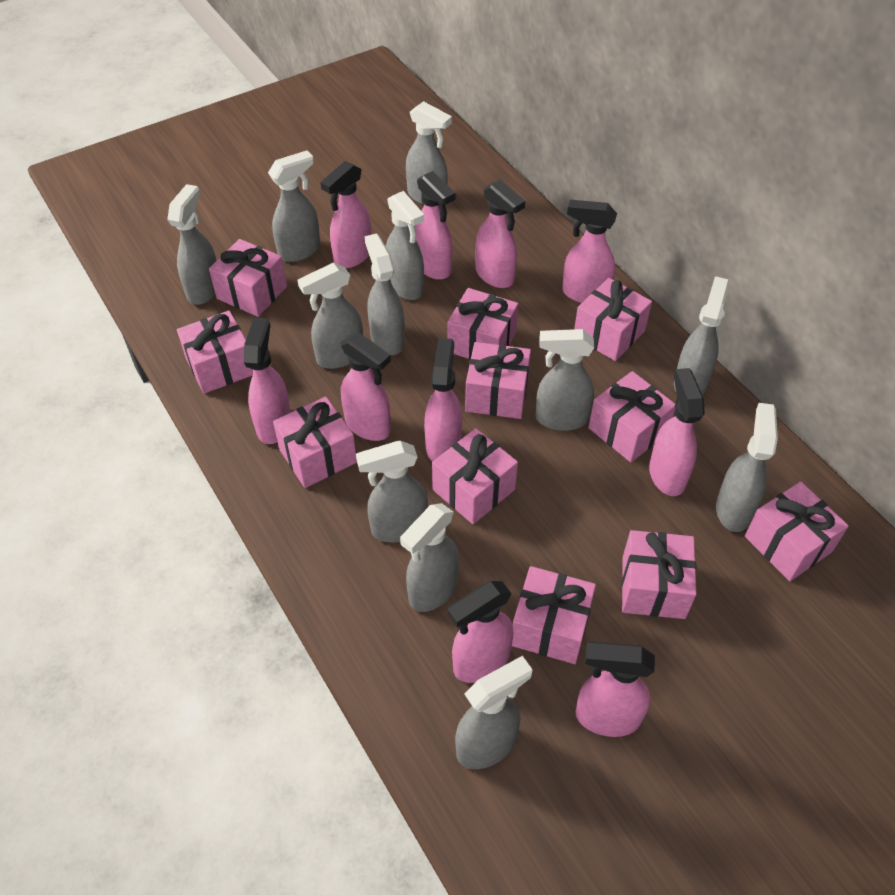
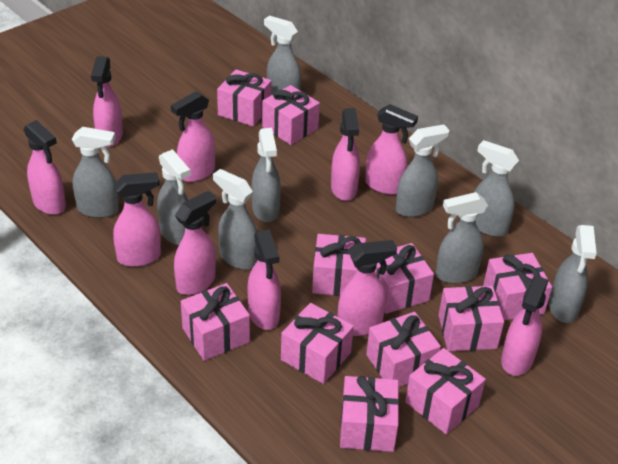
grey spray bottle: [167,184,217,305] [268,151,320,262] [298,262,363,369] [356,440,428,543] [365,233,405,355] [386,191,424,300] [400,503,459,612] [406,101,452,205] [455,656,533,769] [535,329,594,431] [674,276,729,395] [716,403,778,532] = 12 -> [72,127,119,218] [157,149,191,245] [213,169,257,270] [252,128,281,222] [264,15,301,95] [396,124,449,217] [435,192,488,284] [474,140,519,237] [549,225,597,323] = 9

